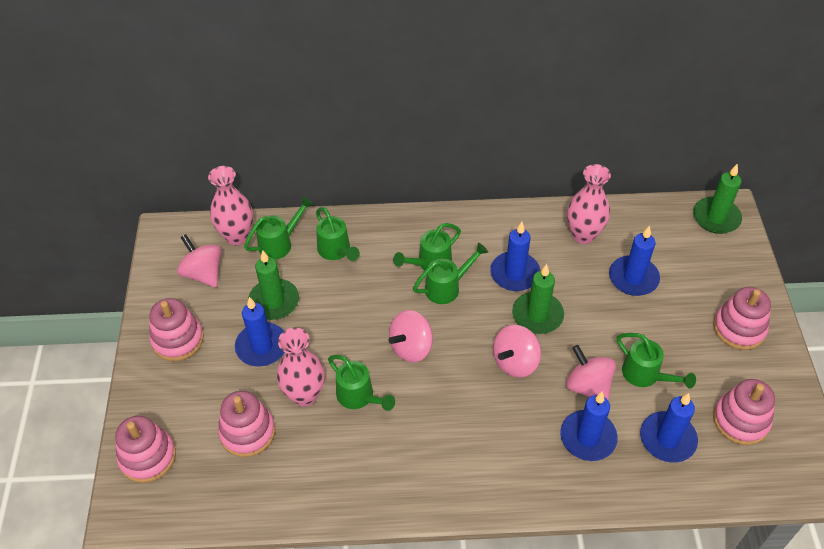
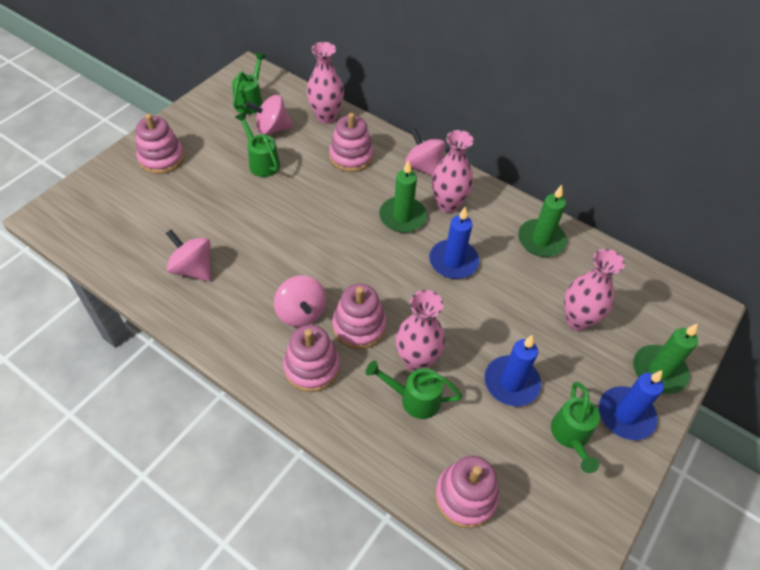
blue candle: [235,297,285,367] [490,222,541,291] [560,392,618,461] [609,226,660,296] [640,393,698,463] = 5 -> [429,207,479,279] [484,335,541,406] [599,370,664,440] = 3
green watering can: [244,196,314,260] [316,207,360,261] [328,355,395,411] [393,223,461,271] [413,243,488,304] [617,333,696,389] = 6 -> [232,53,266,114] [235,112,280,177] [366,361,462,419] [551,382,600,473] = 4
pink vase: [208,166,253,245] [277,328,325,407] [567,164,611,244] = 3 -> [307,42,344,124] [396,290,445,371] [432,130,474,213] [564,249,625,331] = 4

